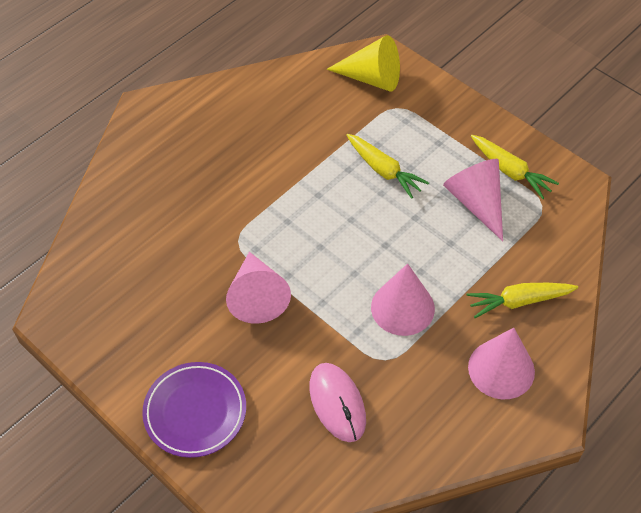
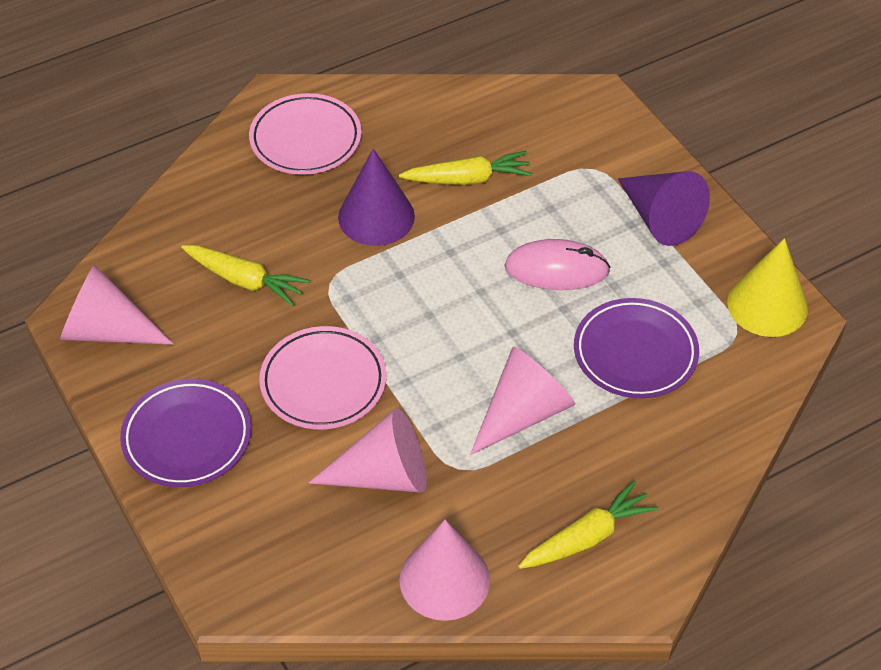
pink plate: none = 0 -> [249,93,362,175] [259,326,386,429] = 2
purple cone: none = 0 -> [338,148,415,246] [618,171,710,246] = 2
purple plate: [142,362,246,458] = 1 -> [120,379,251,487] [574,298,699,399] = 2

